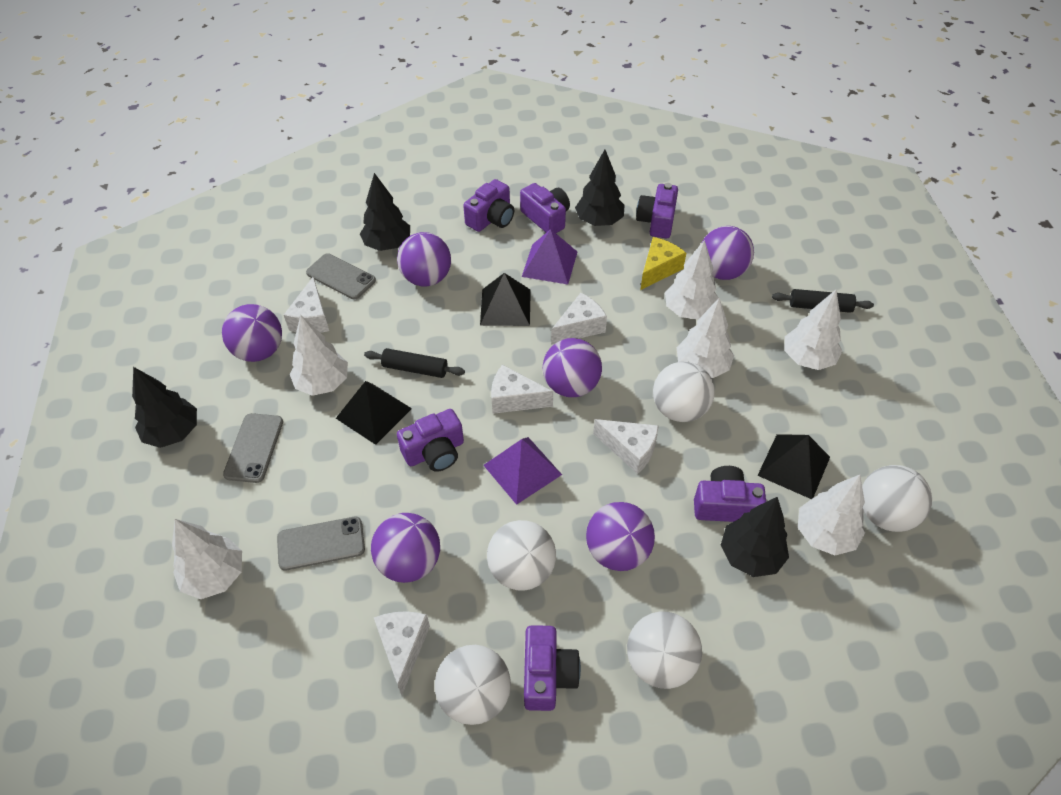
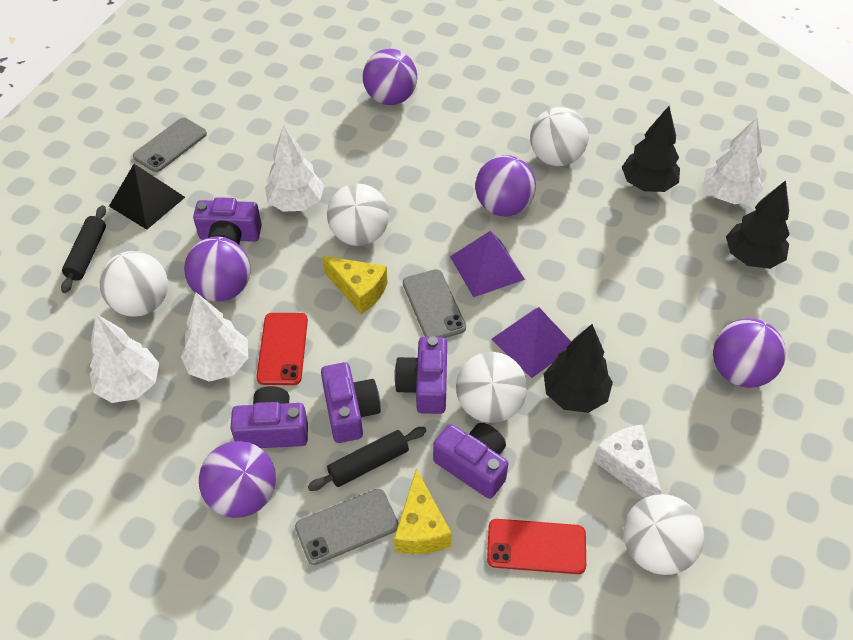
black pyramid: [336,381,412,445] [480,273,531,326] [757,434,830,499] = 3 -> [109,164,185,230] = 1
black tree: [132,367,197,448] [360,173,410,251] [575,150,624,226] [721,497,789,577] = 4 -> [544,324,613,413] [622,106,680,192] [726,180,790,269] = 3
purple ball: [222,304,282,362] [371,513,440,583] [397,232,451,287] [543,338,602,397] [586,502,655,571] [702,226,754,280] = 6 -> [184,237,251,302] [199,441,276,518] [363,49,417,105] [475,155,536,216] [713,318,786,388] = 5
purple camera: [397,409,464,472] [463,179,514,232] [520,183,570,233] [524,625,581,711] [636,183,678,238] [694,466,766,522] = 6 -> [193,197,262,244] [230,386,308,448] [321,362,381,443] [394,336,447,414] [433,423,508,499] = 5
red phone: none = 0 -> [256,313,308,385] [487,519,586,574] = 2
white cheese: [284,276,329,333] [374,611,430,695] [491,365,553,414] [551,293,607,345] [593,419,659,474] = 5 -> [593,425,662,498] = 1
white tree: [172,519,242,599] [290,315,348,396] [665,240,719,319] [676,298,734,378] [785,290,842,370] [798,475,865,555] = 6 -> [89,314,159,403] [181,292,248,382] [265,125,324,212] [703,117,763,204] = 4
yellow cheese: [640,237,686,290] = 1 -> [322,256,388,314] [394,468,452,554] = 2

